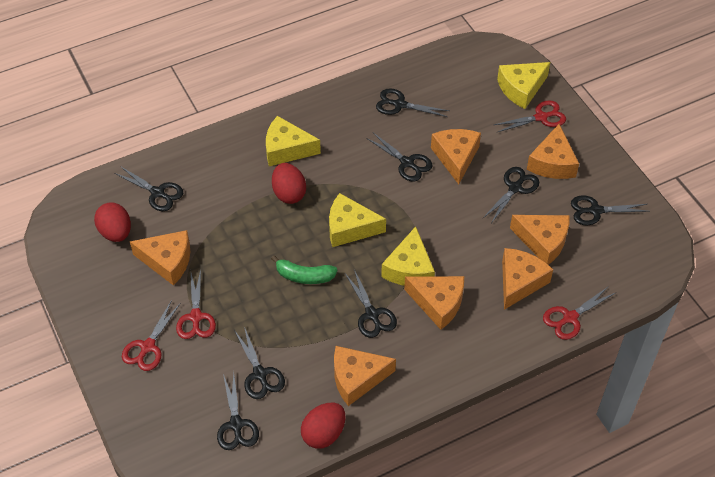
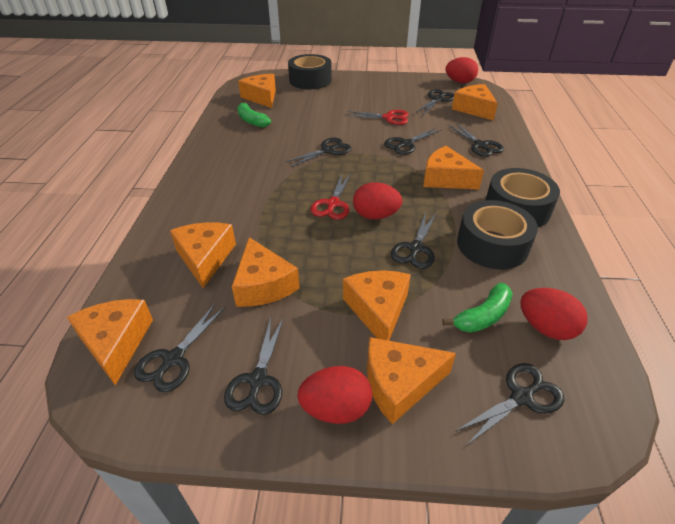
black tape: none = 0 -> [288,54,332,89] [457,200,538,269] [486,168,560,227] = 3
green banana: [271,255,338,284] = 1 -> [237,101,271,128] [442,283,513,333] = 2
orange cheese: [130,230,190,286] [334,346,396,406] [404,276,464,330] [431,129,481,184] [502,248,553,310] [510,215,569,265] [527,124,579,179] = 7 -> [67,299,153,385] [170,222,236,288] [232,237,300,307] [238,74,276,108] [343,270,411,341] [367,337,456,424] [423,146,484,190] [452,84,498,121] = 8
red egg: [94,202,131,242] [272,163,306,204] [301,402,345,449] = 3 -> [297,366,372,424] [353,182,402,219] [446,57,478,83] [520,288,588,340] = 4
red scissors: [122,300,181,371] [176,270,216,339] [494,100,566,132] [543,286,615,340] = 4 -> [310,174,351,220] [346,110,409,125] = 2
yellow cheese: [266,116,321,166] [329,193,386,247] [381,226,435,286] [497,62,550,109] = 4 -> none = 0

